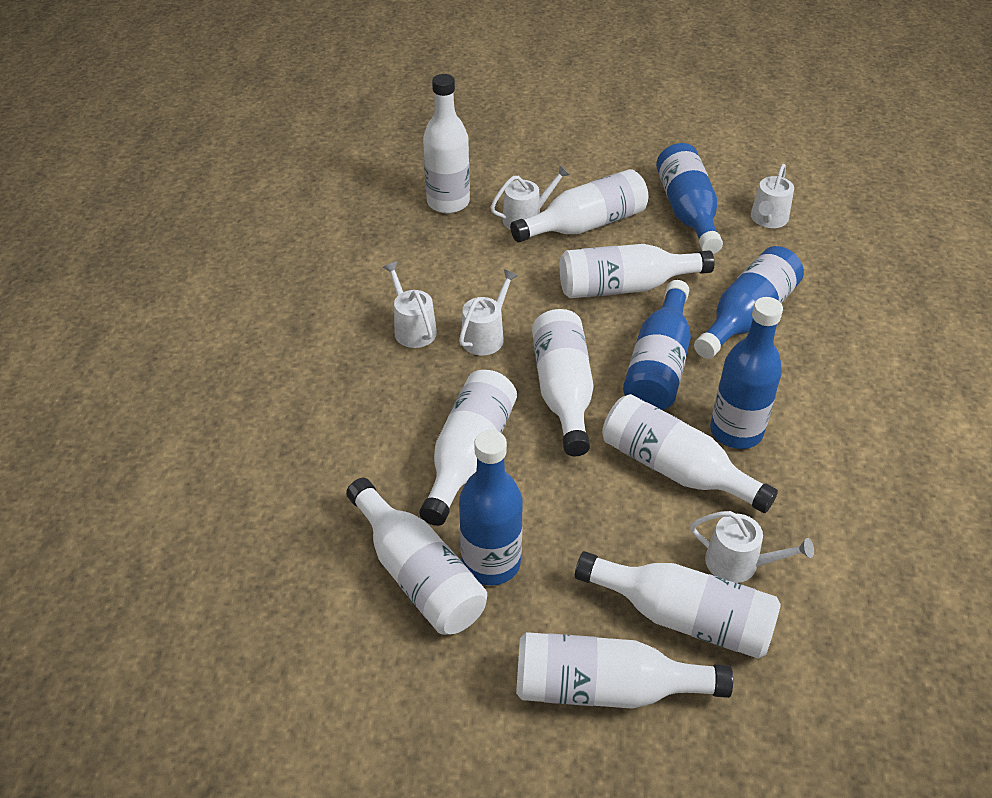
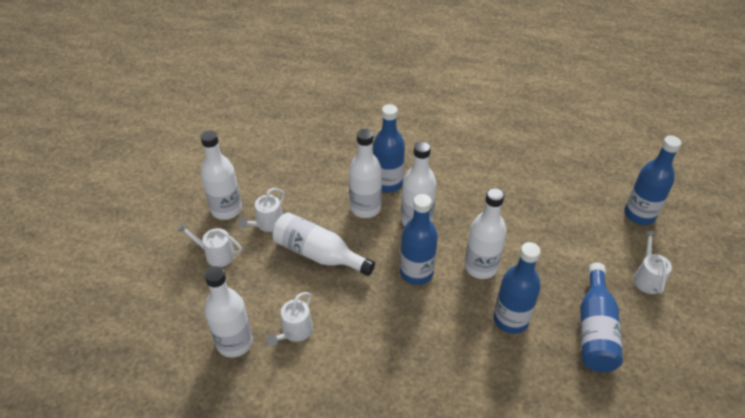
white bottle: [346,478,487,635] [419,370,517,526] [423,74,470,214] [510,169,648,242] [516,632,733,709] [532,309,594,456] [560,244,715,298] [575,551,781,659] [602,394,778,513] = 9 -> [200,131,242,220] [204,266,253,358] [272,212,375,276] [349,129,382,218] [401,141,436,226] [464,188,507,279] = 6
white watering can: [383,262,437,348] [459,269,518,355] [490,166,570,230] [690,511,814,583] [751,164,794,228] = 5 -> [177,223,242,267] [238,188,285,232] [267,292,313,346] [633,231,672,294] = 4

